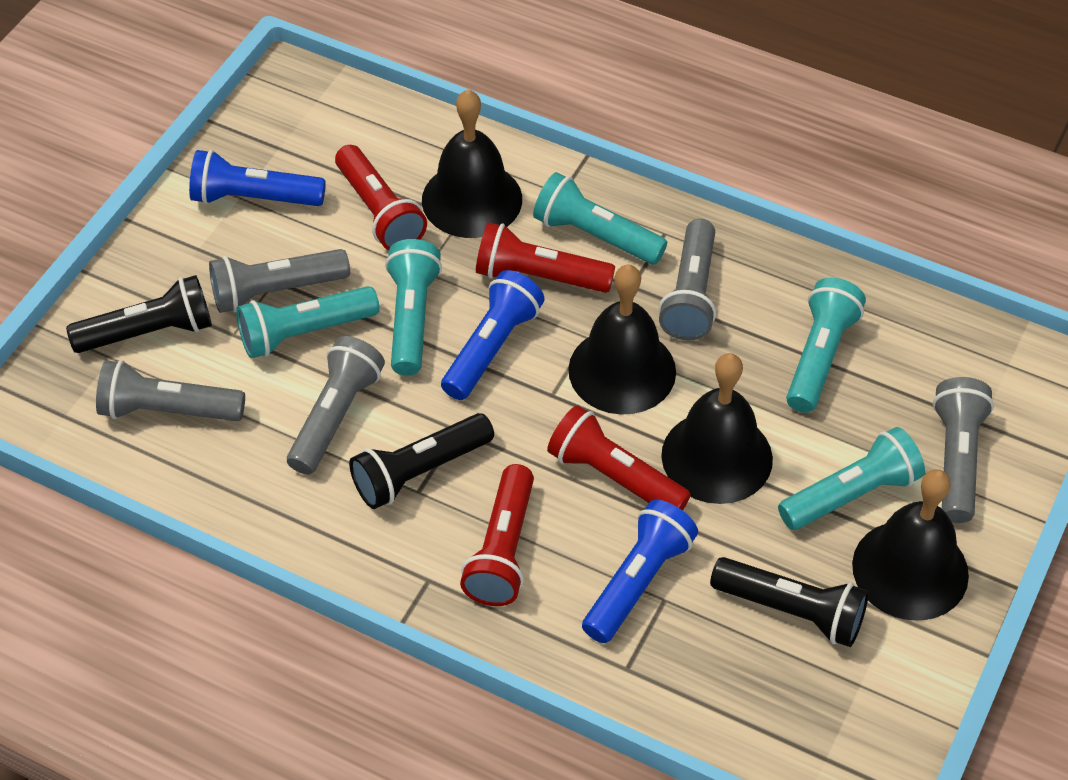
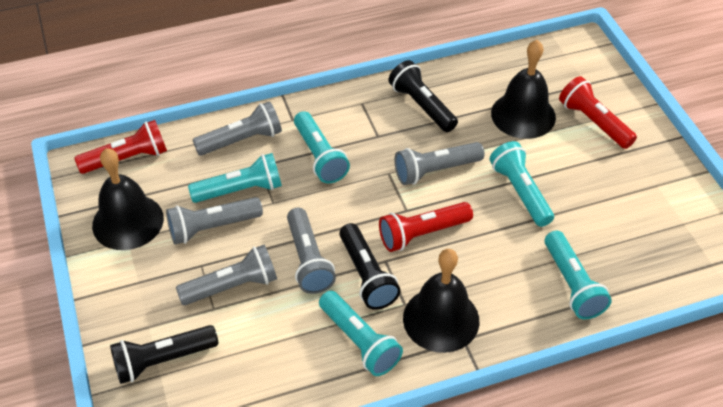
black bell: [422,90,522,238] [568,265,676,415] [661,353,773,504] [852,469,969,621] = 4 -> [92,148,164,250] [403,249,479,353] [491,40,556,139] = 3
blue flashlight: [189,150,326,206] [441,270,545,400] [582,499,698,643] = 3 -> none = 0
red flashlight: [335,145,427,250] [460,464,534,606] [476,222,615,293] [547,405,691,511] = 4 -> [75,120,167,174] [379,202,473,252] [559,76,637,149] = 3

